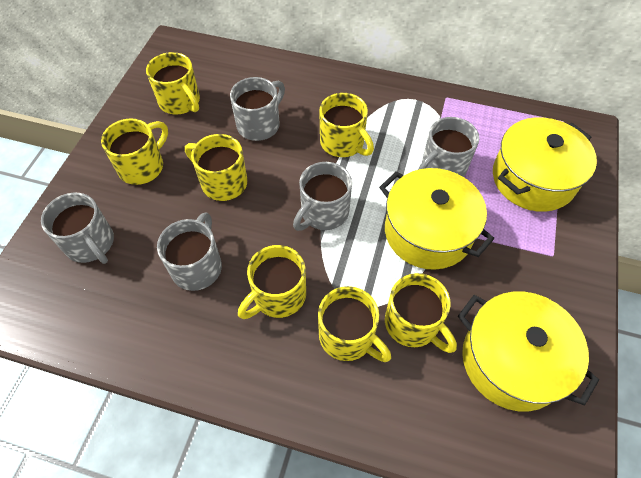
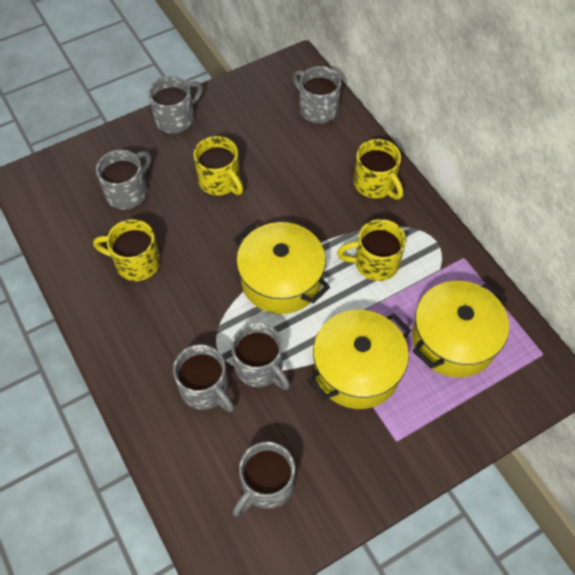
grey mug: [41,193,114,264] [157,213,222,291] [230,77,285,141] [293,162,352,231] [418,117,479,177] = 5 -> [96,150,151,210] [148,76,203,134] [173,345,234,413] [231,323,290,390] [233,442,295,517] [292,66,341,123] = 6
yellow mug: [101,118,168,185] [146,52,200,115] [185,134,248,201] [238,245,306,319] [318,286,391,362] [319,93,374,157] [385,273,457,353] = 7 -> [93,219,160,281] [194,136,243,196] [337,219,406,281] [354,139,403,199] = 4

